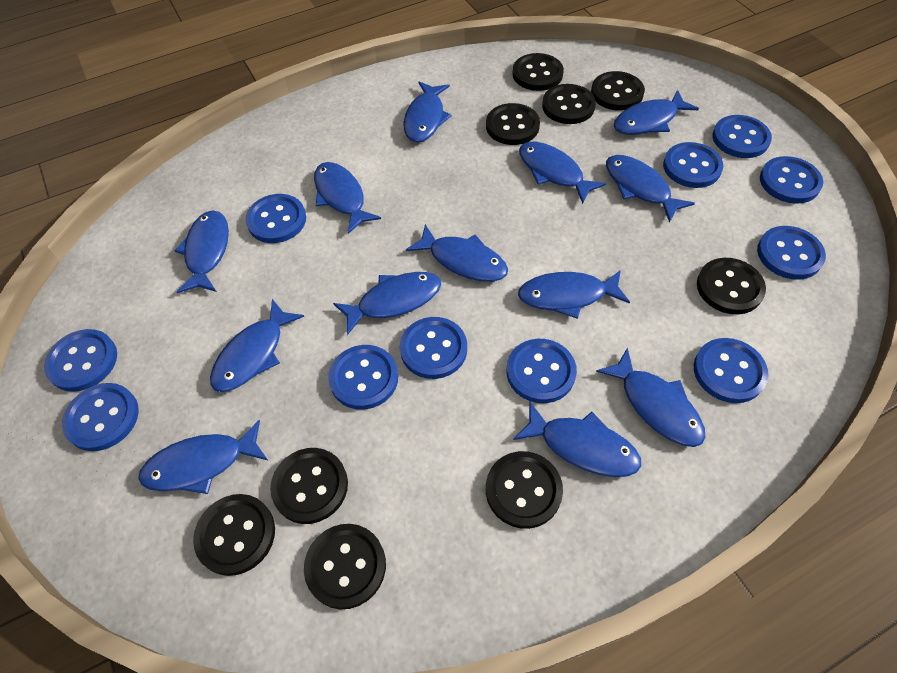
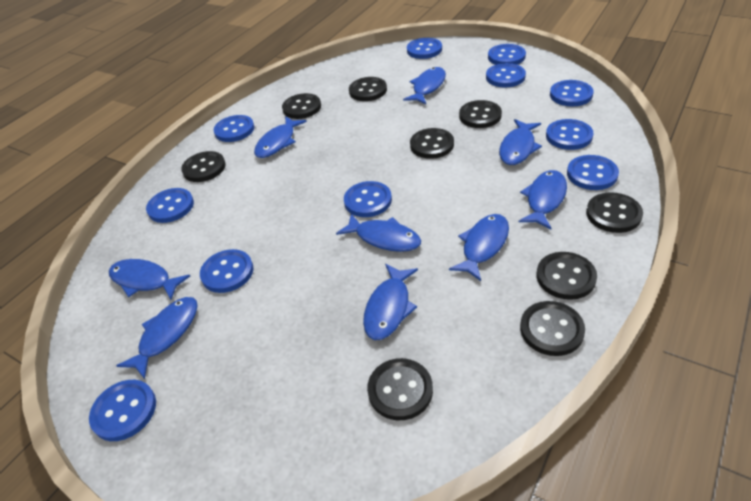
blue fish: [138,420,268,494] [174,210,229,293] [210,299,304,392] [314,162,381,234] [333,272,441,335] [403,81,452,142] [406,224,508,282] [513,402,641,477] [518,270,630,319] [519,142,606,204] [596,347,705,447] [606,155,695,223] [614,90,699,135] = 13 -> [109,259,190,300] [116,297,198,379] [254,116,307,158] [336,214,421,252] [363,263,418,340] [403,67,446,104] [449,214,509,281] [499,119,542,165] [519,170,567,229] = 9

